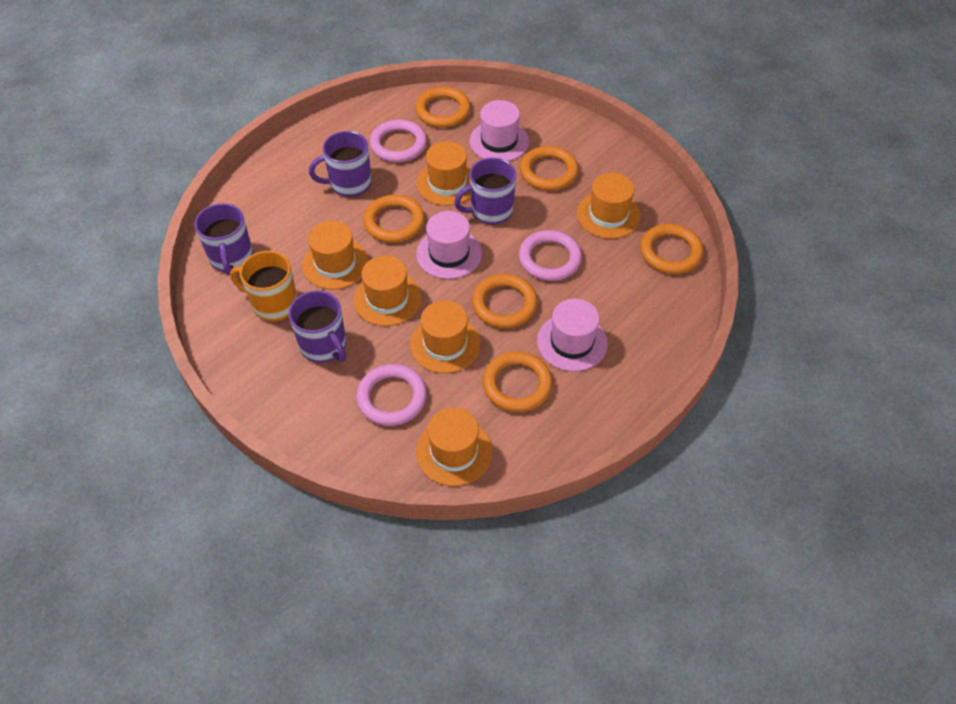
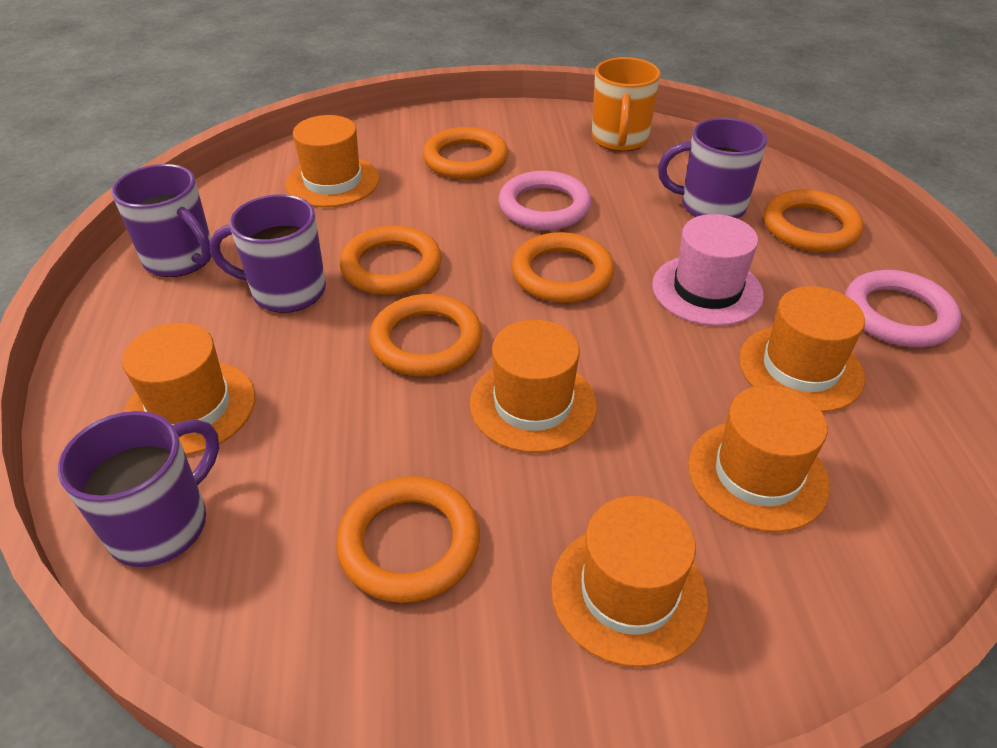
pink hat: [416,211,482,279] [470,100,529,161] [537,299,607,371] = 3 -> [652,214,764,326] = 1
pink ring: [356,364,427,426] [370,120,427,162] [519,230,582,281] = 3 -> [499,171,591,230] [845,270,961,347] = 2

